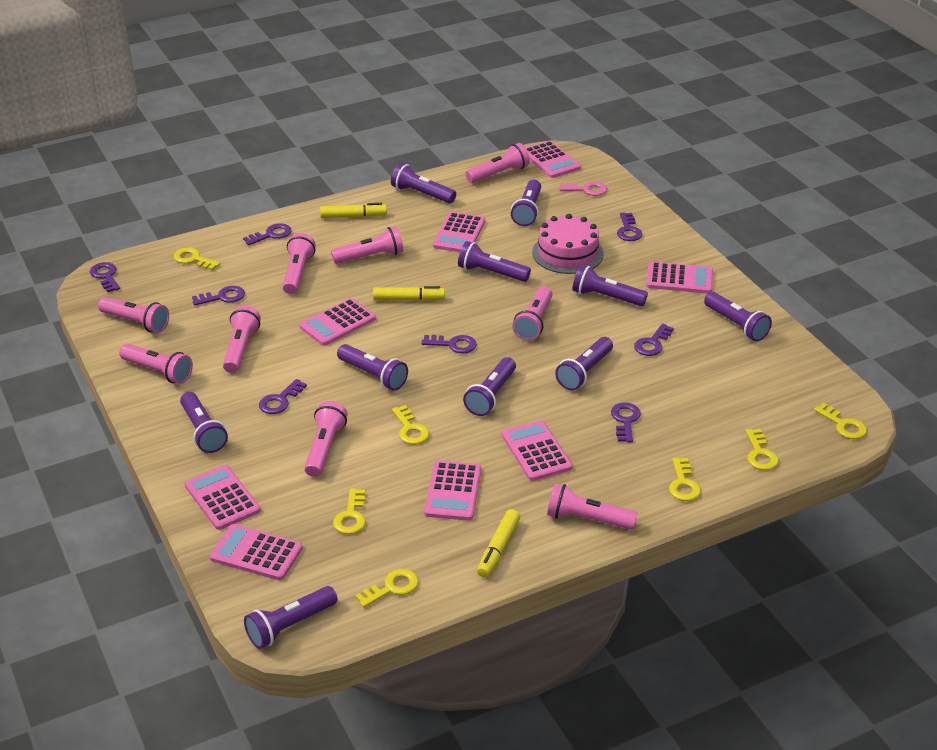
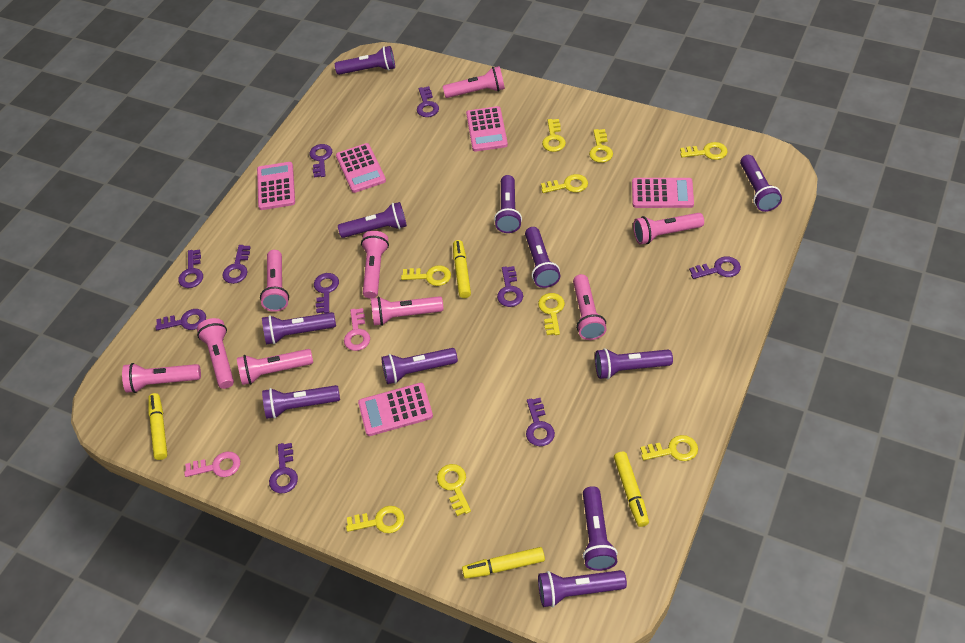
pink cake: [532,214,604,274] = 1 -> none = 0
pink calculator: [184,465,261,530] [210,524,303,580] [299,298,376,346] [424,460,481,521] [433,212,485,252] [502,420,572,481] [526,141,581,178] [646,262,713,294] = 8 -> [257,162,295,210] [336,143,386,193] [358,383,433,436] [466,106,508,152] [632,178,694,208] = 5
pink key: [559,182,607,196] = 1 -> [184,452,240,477] [344,308,370,351] = 2
purple flashlight: [180,392,228,453] [244,586,337,649] [337,344,408,391] [391,163,456,203] [458,241,531,282] [463,357,516,416] [511,180,541,226] [555,337,613,391] [573,265,648,306] [704,292,772,341] = 10 -> [262,312,336,345] [262,385,340,419] [335,46,395,75] [338,202,407,238] [381,348,458,384] [494,175,522,233] [525,227,561,288] [538,570,627,607] [583,486,618,571] [595,348,673,379] [740,155,782,212] = 11
purple key: [90,262,120,292] [192,286,245,306] [243,223,291,245] [259,379,307,414] [422,335,477,353] [611,402,641,442] [617,213,642,241] [634,324,674,356] = 8 -> [156,309,206,330] [178,249,203,288] [222,245,251,284] [269,443,298,493] [310,144,332,177] [314,273,339,313] [417,86,439,117] [497,266,523,307] [526,398,555,446] [689,256,741,279] = 10
yellow key: [174,248,220,270] [333,489,366,534] [355,569,418,608] [392,405,429,444] [669,458,701,501] [746,429,779,470] [814,403,867,439] = 7 -> [346,506,404,533] [401,265,451,286] [437,464,471,516] [538,293,565,335] [541,174,588,193] [542,119,566,152] [589,129,613,163] [640,435,698,461] [680,142,727,160] = 9
yellow marker: [320,203,387,218] [373,286,445,301] [477,509,520,578] = 3 -> [148,393,167,460] [453,240,471,298] [462,547,545,579] [614,452,649,527] = 4

